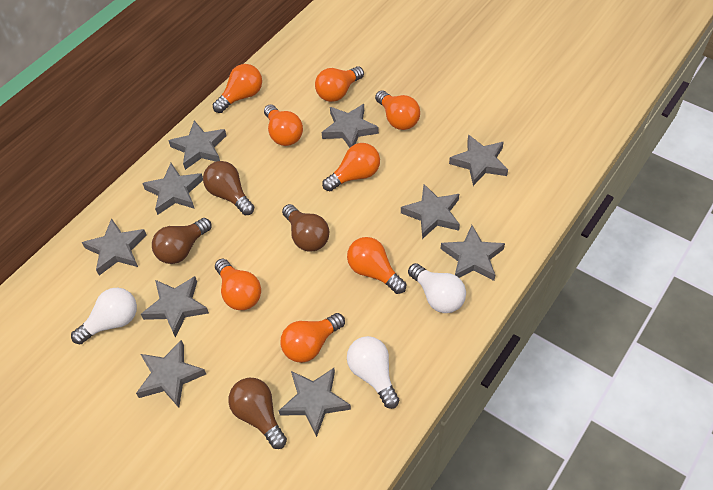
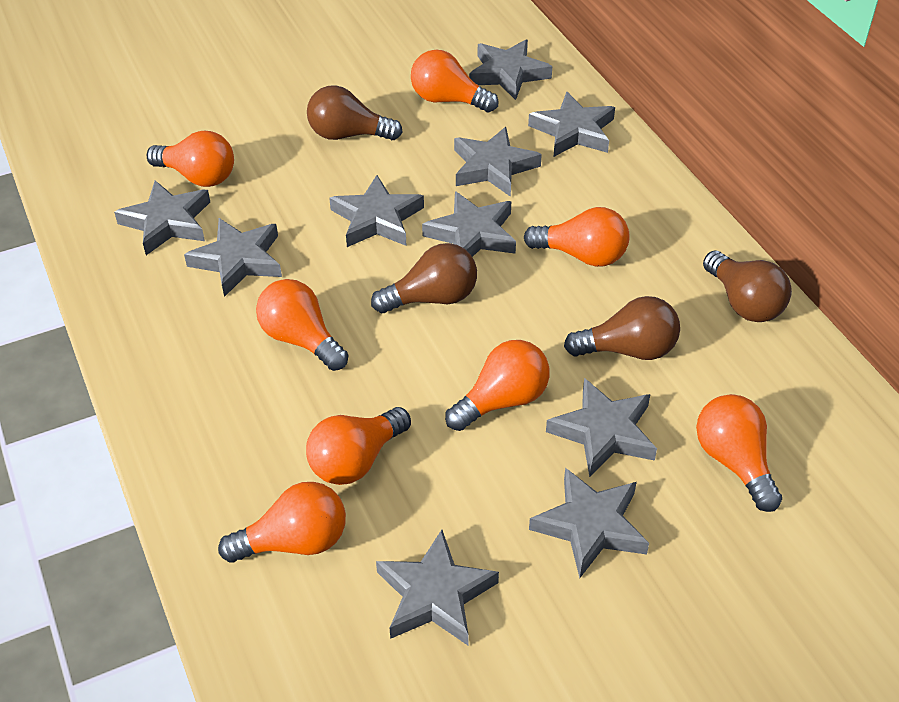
white light bulb: [71,288,137,344] [347,336,400,409] [408,263,466,313] = 3 -> none = 0

